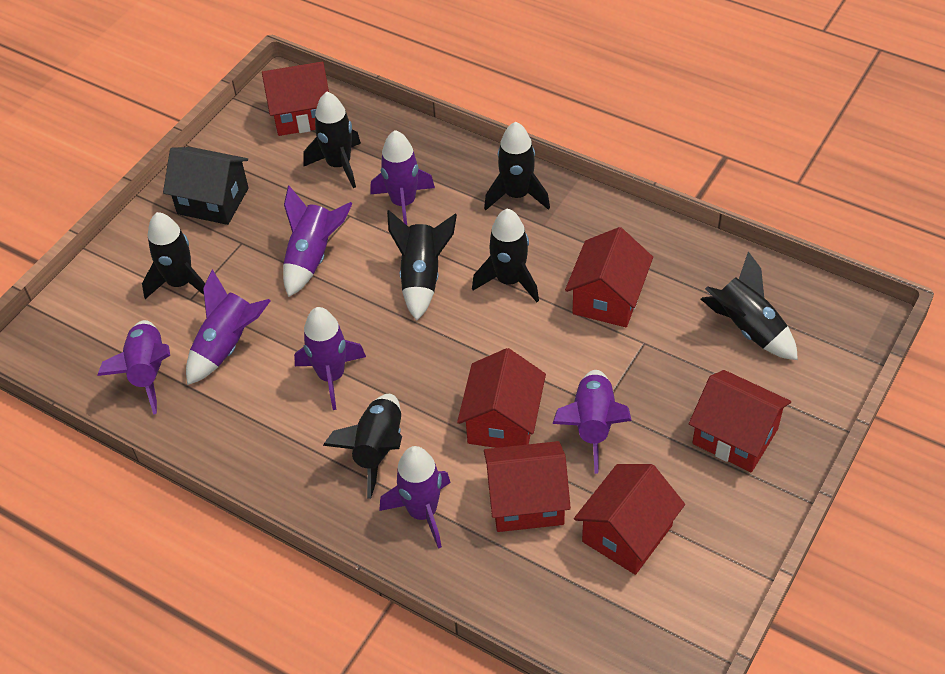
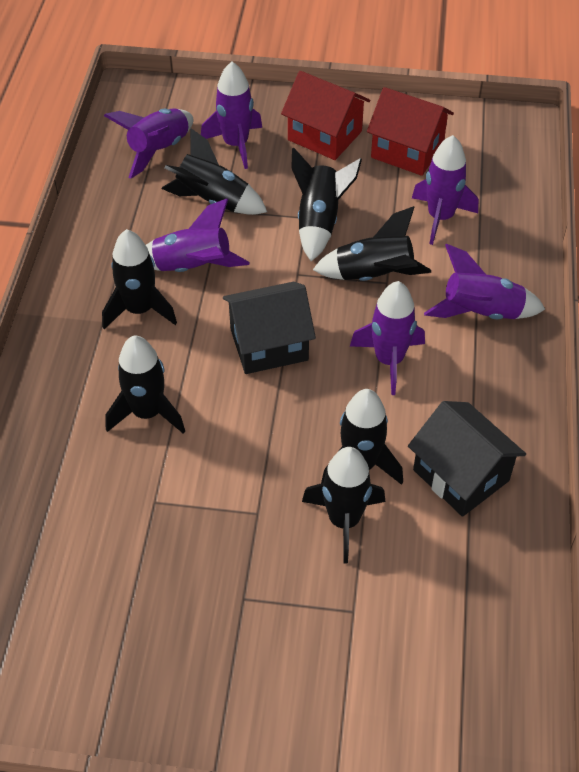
black house: [163,147,249,225] = 1 -> [223,282,316,374] [408,401,526,517] = 2
purple rocket: [97,320,170,415] [186,269,271,385] [283,186,353,297] [294,307,366,410] [370,130,435,225] [379,446,451,549] [552,370,632,474] = 7 -> [104,108,193,179] [146,198,249,272] [201,62,262,169] [350,281,425,395] [412,135,478,245] [424,244,545,319] = 6
red house: [262,62,329,136] [457,348,546,448] [484,441,571,532] [565,227,653,327] [574,464,685,575] [689,370,791,472] = 6 -> [281,71,370,160] [367,87,454,176] = 2

